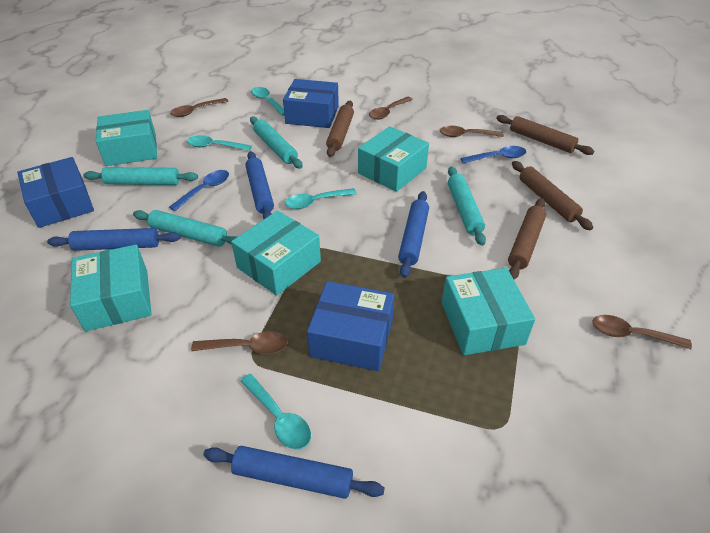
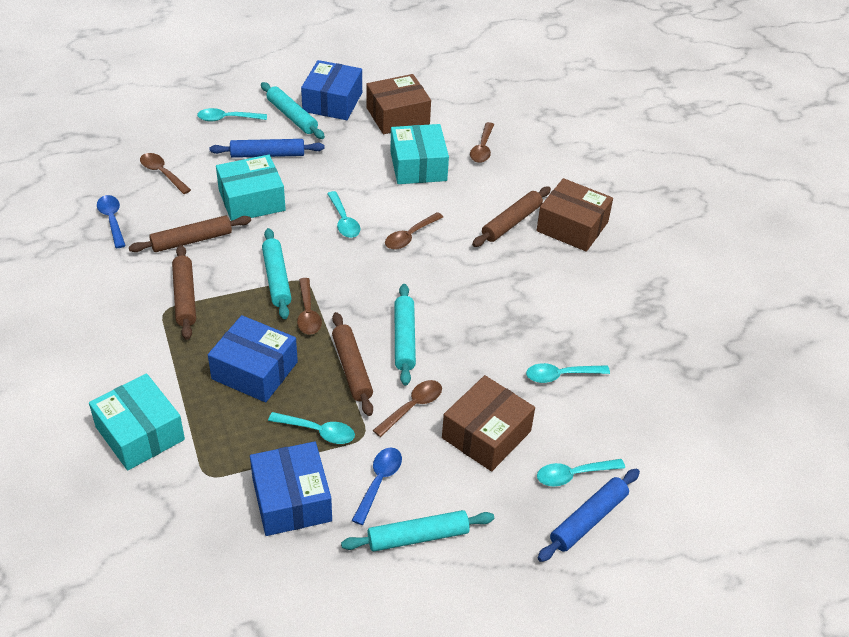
blue rolling pin: [47,228,181,251] [203,446,385,499] [245,151,274,219] [398,191,429,278] = 4 -> [209,139,325,158] [538,469,640,562] = 2
brown box: none = 0 -> [366,74,431,134] [442,375,535,472] [536,178,613,252] = 3
turquoise box: [70,245,151,331] [96,110,157,166] [231,211,321,296] [358,126,429,192] [442,268,535,355] = 5 -> [89,373,185,470] [216,155,286,221] [390,124,449,184] = 3
turquoise spoon: [187,135,252,151] [240,374,311,449] [251,87,284,116] [285,188,357,209] = 4 -> [197,108,267,122] [268,412,355,444] [327,191,360,238] [526,363,610,383] [537,459,625,486] = 5

